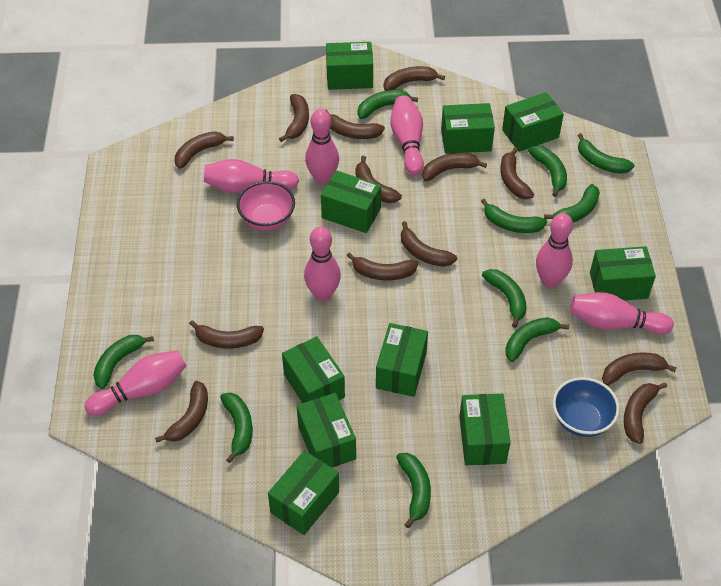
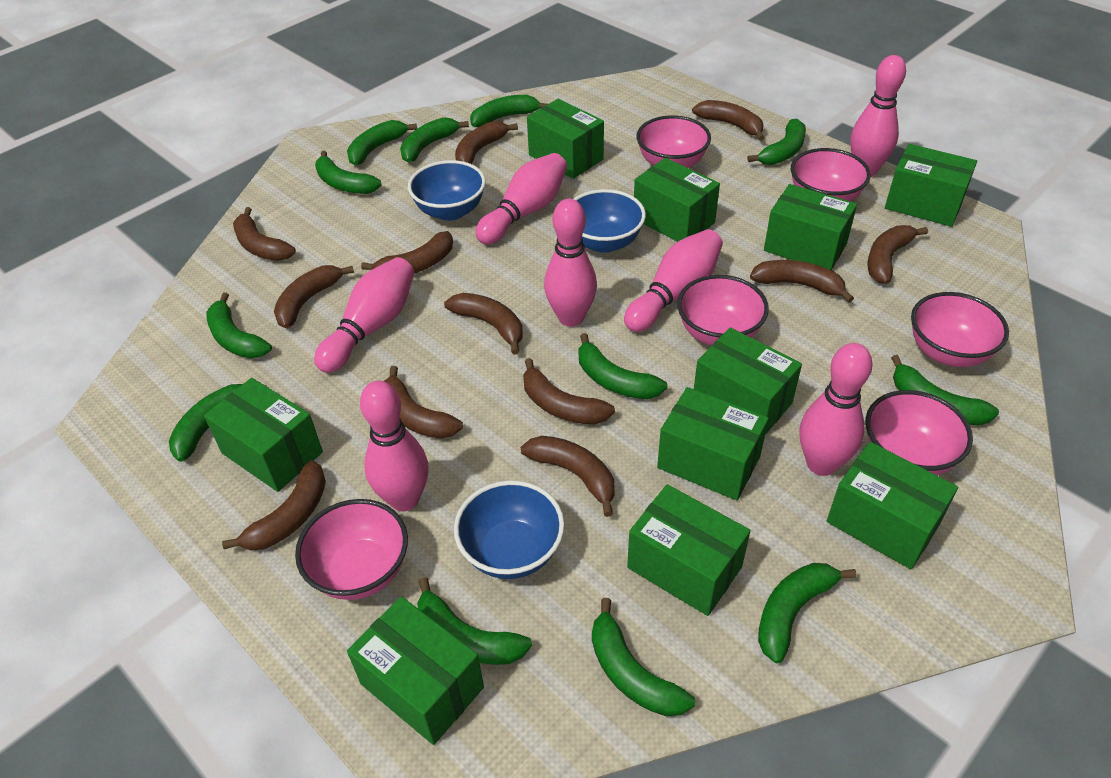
blue bowl: [553,377,620,437] = 1 -> [408,160,486,221] [454,480,565,579] [574,189,646,253] = 3
brown banana: [155,381,208,443] [175,131,234,169] [189,320,264,349] [279,94,309,142] [325,110,385,139] [347,252,418,280] [356,156,402,203] [384,66,445,91] [401,221,457,267] [422,153,487,181] [500,147,534,199] [602,352,677,385] [624,382,667,444] = 13 -> [222,460,326,550] [233,207,296,261] [274,265,354,328] [361,231,453,273] [384,366,463,439] [444,293,523,354] [455,121,518,164] [521,436,615,517] [523,358,615,424] [692,100,765,141] [750,260,854,303] [868,225,928,284] = 12
green banana: [93,335,154,389] [220,392,253,463] [358,90,418,119] [396,453,431,528] [481,199,547,233] [482,269,527,328] [505,317,569,362] [528,146,567,197] [544,184,600,222] [578,133,635,174] = 10 -> [169,384,267,462] [207,292,272,358] [315,151,382,194] [347,120,417,165] [400,117,469,163] [417,577,532,665] [470,95,548,127] [579,333,667,399] [592,598,695,717] [747,118,806,165] [758,563,857,663] [891,355,999,426] = 12
pink bowl: [237,181,295,231] = 1 -> [295,499,408,600] [636,116,711,168] [677,275,769,346] [791,148,871,201] [865,390,973,475] [911,292,1009,367] = 6

